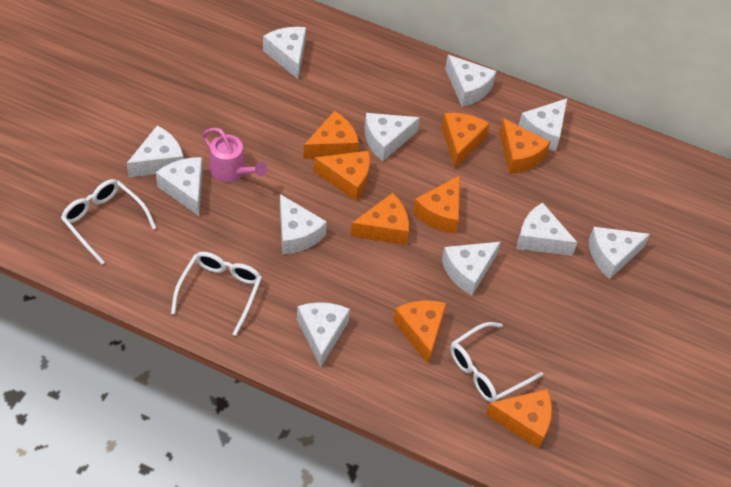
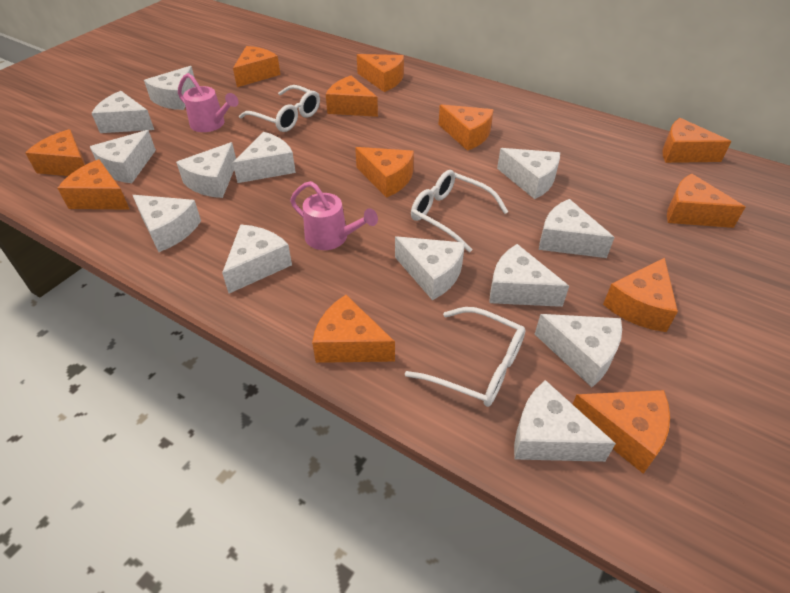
orange cheese: [303,111,359,159] [314,151,370,201] [350,193,409,245] [393,300,446,365] [413,175,460,234] [441,113,490,168] [486,389,552,449] [499,118,550,174] = 8 -> [25,129,85,176] [58,159,130,210] [233,46,281,87] [312,295,395,363] [326,76,378,117] [355,147,414,198] [357,54,404,92] [439,104,493,151] [573,390,670,474] [603,258,678,332] [662,118,732,163] [667,174,745,228] = 12
pink watering can: [202,128,267,182] = 1 -> [178,73,239,132] [290,181,378,250] = 2
white cheese: [127,126,184,177] [156,157,203,216] [263,27,306,79] [280,194,327,254] [297,302,350,367] [365,113,420,161] [442,242,501,296] [445,55,497,107] [517,203,578,256] [519,98,568,151] [589,227,650,279] = 11 -> [90,130,156,183] [91,91,154,133] [133,195,201,252] [144,66,195,110] [176,142,236,198] [222,225,292,294] [233,132,296,183] [395,237,465,300] [489,244,569,307] [497,148,560,199] [514,380,616,462] [535,314,622,387] [539,199,615,258] = 13

